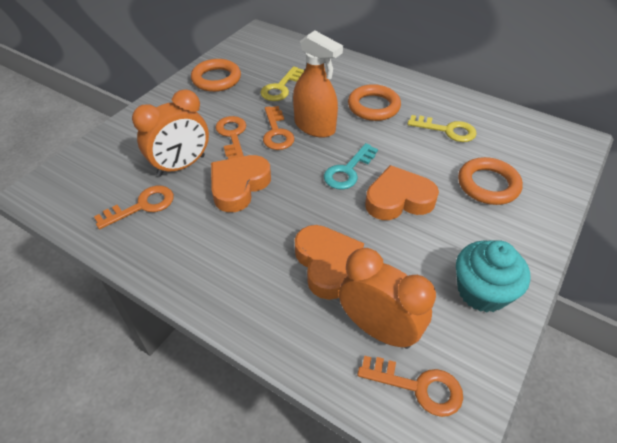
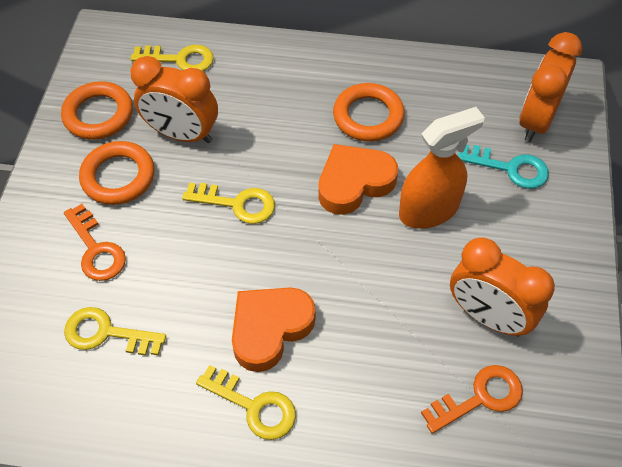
orange clock: [132,89,209,177] [339,248,436,349] = 2 -> [130,56,218,143] [450,237,555,336] [519,32,582,142] = 3
orange heart: [211,155,271,212] [295,225,364,300] [365,165,439,220] = 3 -> [232,287,316,372] [318,144,398,215] = 2
orange key: [94,186,174,229] [215,116,246,159] [263,106,294,150] [357,356,463,417] = 4 -> [64,204,126,281] [421,365,523,434] = 2
turquoise cupcake: [456,240,530,312] = 1 -> none = 0
yellow key: [260,66,304,101] [407,115,477,142] = 2 -> [64,307,166,356] [131,45,214,71] [182,183,275,224] [196,365,296,440] = 4

